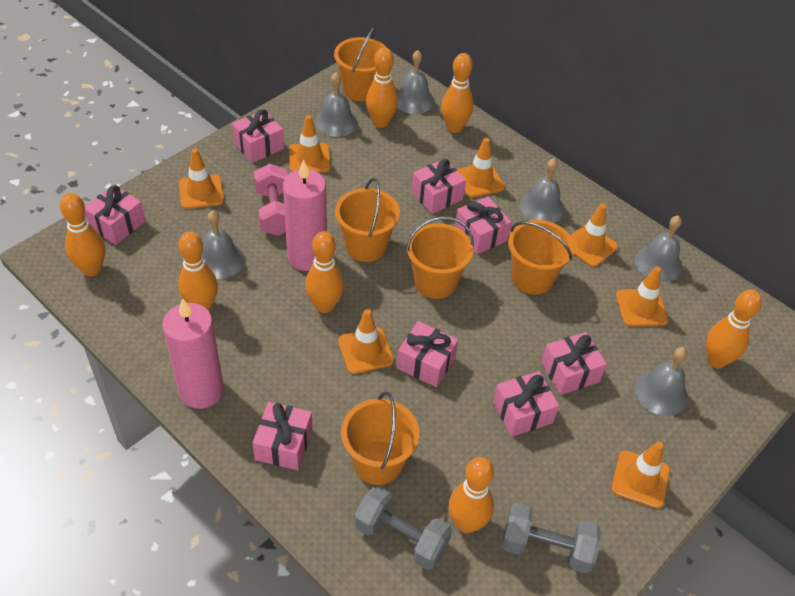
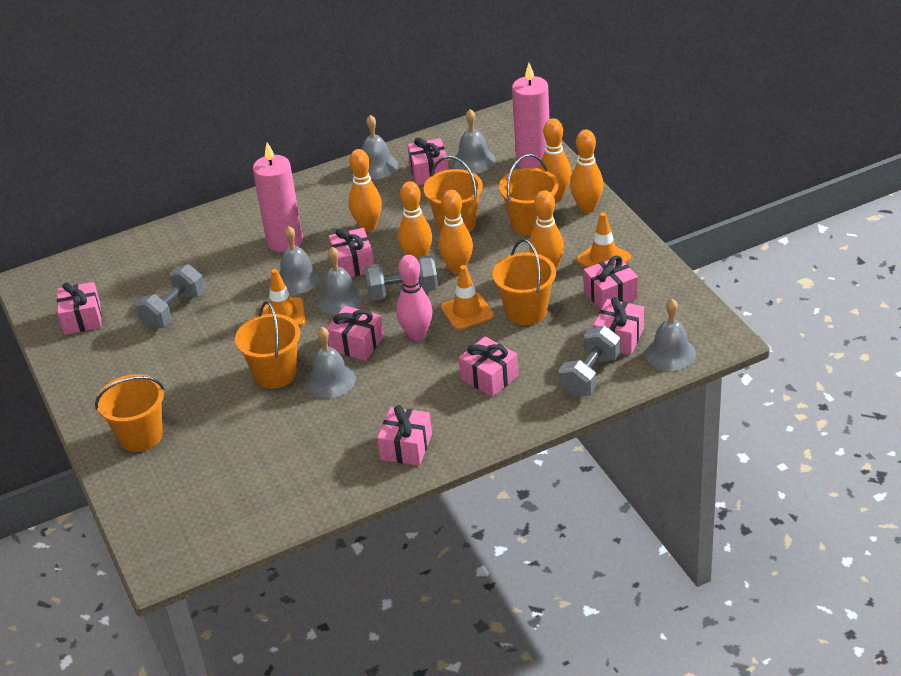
grey dumbbell: [354,485,452,570] [502,503,601,573] = 2 -> [136,264,205,329] [364,255,438,300] [559,326,620,397] = 3
orange bowling pin: [60,193,105,276] [178,231,218,311] [305,231,344,313] [366,47,398,128] [441,53,474,133] [448,457,494,533] [706,290,762,368] = 7 -> [348,149,382,232] [398,181,432,259] [439,190,473,274] [529,190,564,269] [539,118,571,201] [570,130,603,213] = 6
orange traffic cone: [179,148,224,209] [289,115,331,172] [338,309,394,374] [457,138,505,198] [570,204,618,267] [611,442,670,509] [616,267,668,327] = 7 -> [260,269,305,327] [441,265,494,330] [576,212,631,268] = 3
pink bowling pin: none = 0 -> [396,255,433,341] = 1
pink dumbbell: [254,164,287,236] = 1 -> none = 0

